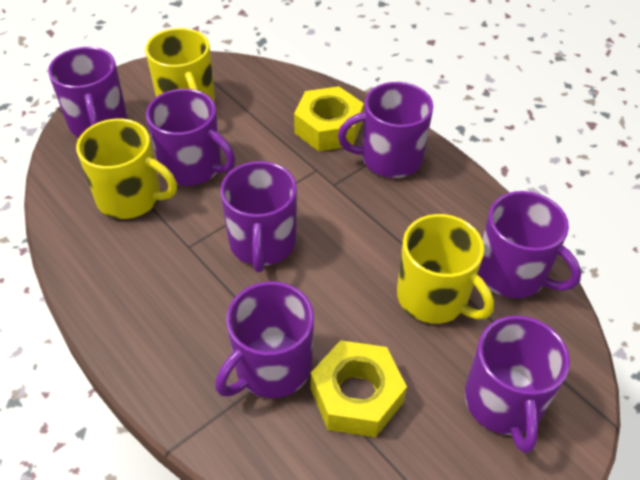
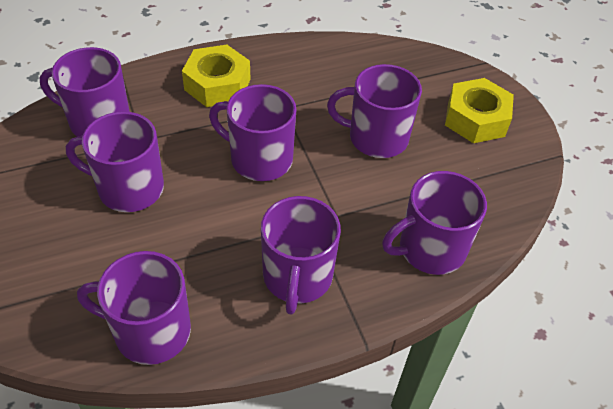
yellow mug: [76,118,177,219] [145,28,215,102] [397,214,494,324] = 3 -> none = 0

